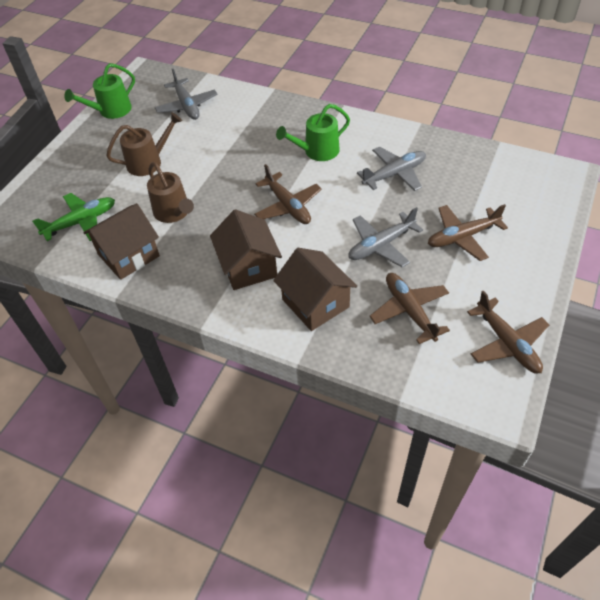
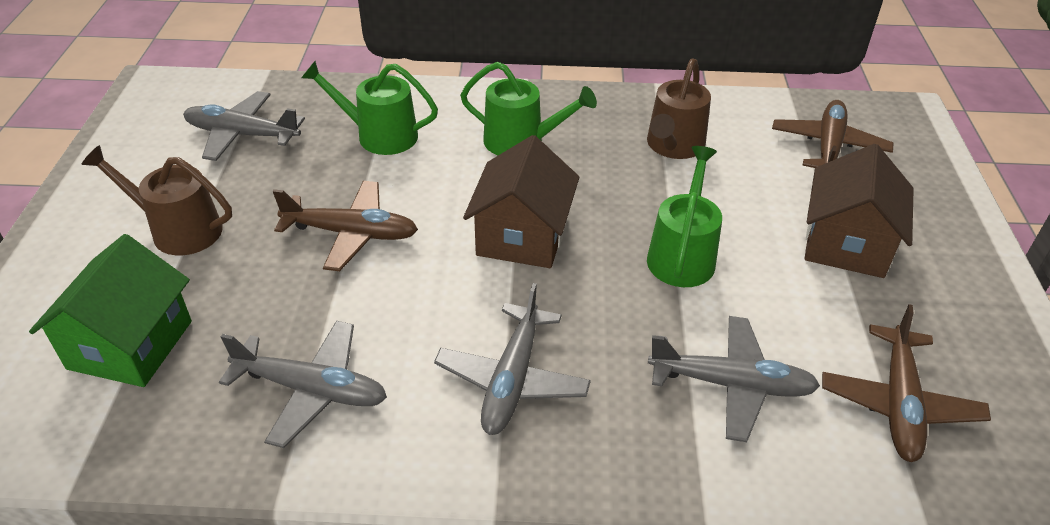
brown house: [83,203,160,280] [210,209,282,290] [273,248,357,331] = 3 -> [463,135,579,268] [804,144,914,278] = 2
brown plane: [254,164,322,224] [370,273,450,344] [428,204,508,261] [467,291,549,374] = 4 -> [273,181,418,271] [772,100,893,168] [822,304,991,462] = 3
green house: none = 0 -> [29,234,192,387] = 1
green plane: [32,193,115,241] = 1 -> none = 0
green watering can: [64,63,135,119] [276,104,350,161] = 2 -> [301,61,438,155] [460,62,597,155] [647,146,722,287] = 3
grey plane: [155,69,218,120] [348,207,423,267] [357,147,426,191] = 3 -> [183,91,305,161] [219,321,387,448] [434,283,591,435] [648,316,820,442] = 4

